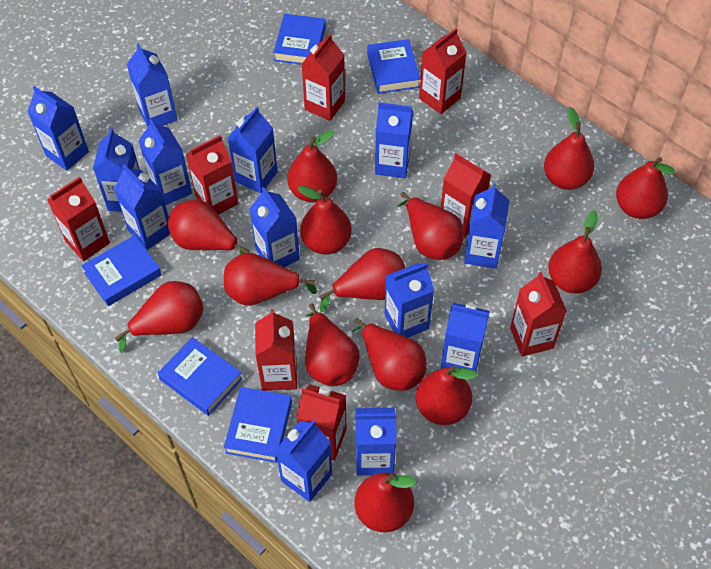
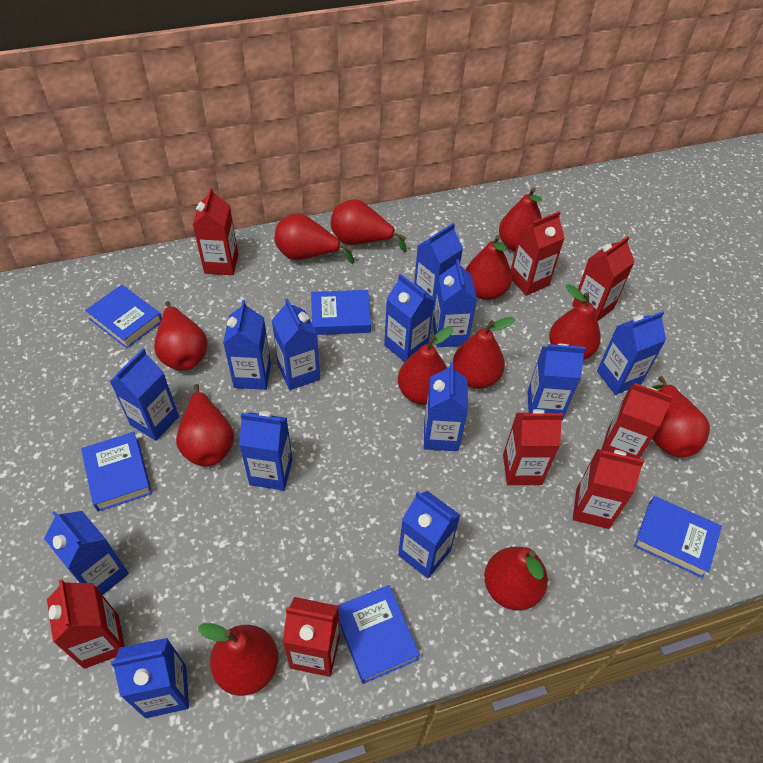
red pear: [115,281,204,353] [168,200,250,254] [224,253,317,306] [287,130,337,202] [298,186,352,255] [305,303,360,386] [319,248,405,312] [352,318,427,391] [354,472,417,532] [397,192,464,260] [416,365,477,425] [544,107,594,190] [548,210,602,293] [616,157,675,219] = 14 -> [154,301,208,370] [176,384,234,466] [198,623,278,696] [275,213,354,264] [331,199,407,252] [398,327,453,405] [453,317,515,389] [466,235,512,300] [484,547,548,610] [499,187,542,252] [549,284,601,360] [652,376,710,457] = 12

